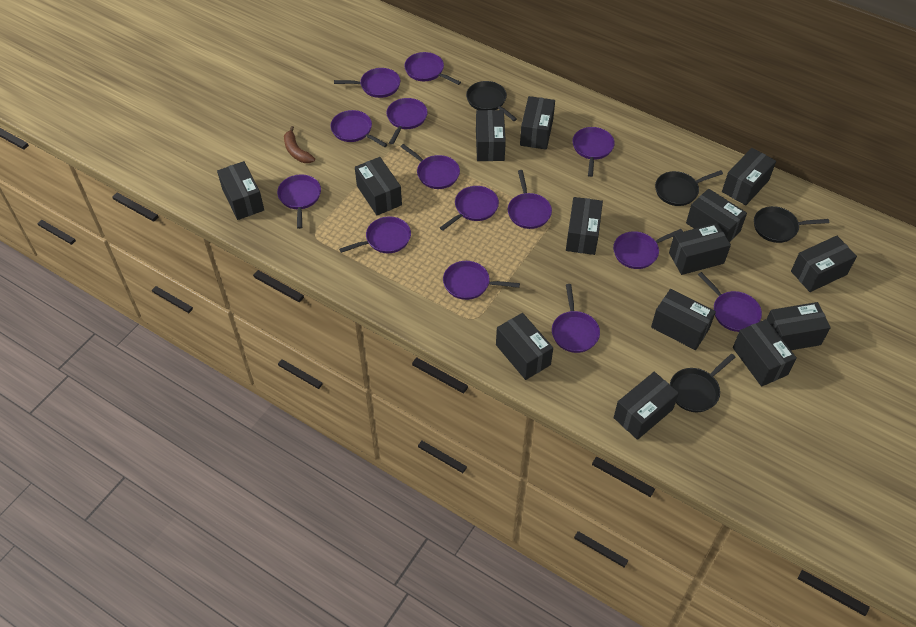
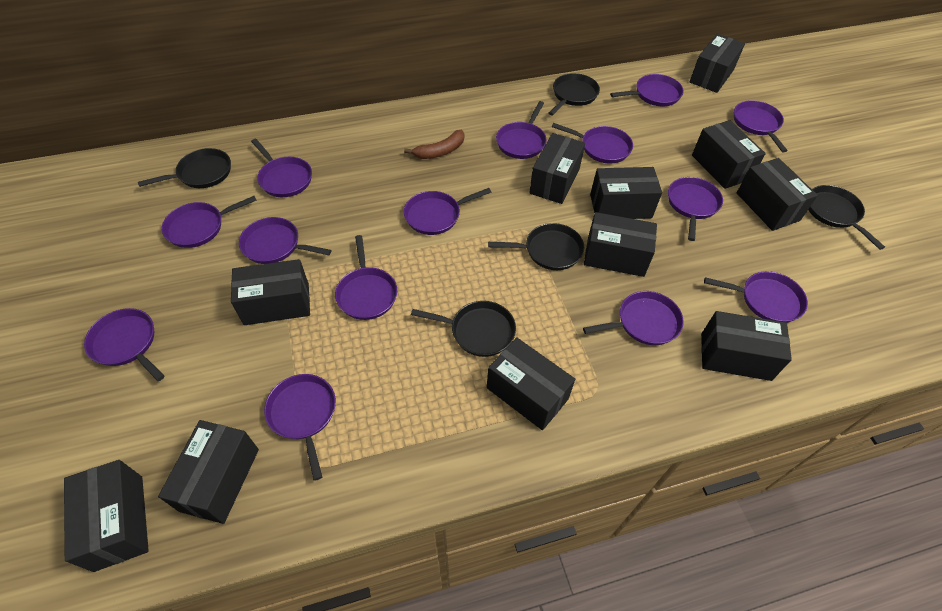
black box: [217,161,264,220] [355,157,402,215] [476,110,506,161] [496,313,553,380] [520,96,555,150] [566,197,603,255] [614,372,679,440] [651,289,716,350] [669,223,731,275] [686,189,747,242] [722,148,776,205] [733,319,797,387] [767,302,831,350] [791,236,857,292] = 14 -> [64,460,149,572] [158,420,259,524] [231,259,310,325] [487,337,575,430] [529,133,585,204] [584,212,657,277] [590,167,662,219] [689,34,745,93] [692,120,766,189] [701,311,792,381] [737,158,818,231] = 11
black pan: [466,81,517,121] [655,170,723,206] [670,354,736,412] [754,206,829,243] = 4 -> [138,148,231,188] [411,301,516,357] [488,223,584,270] [549,73,600,116] [808,185,885,250] = 5

